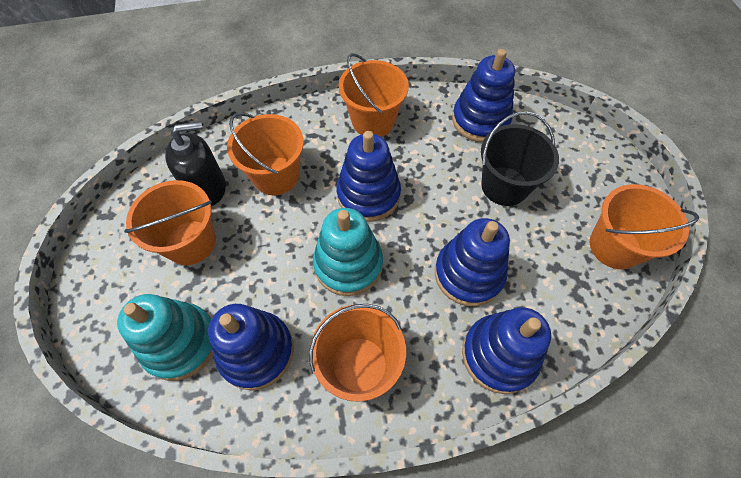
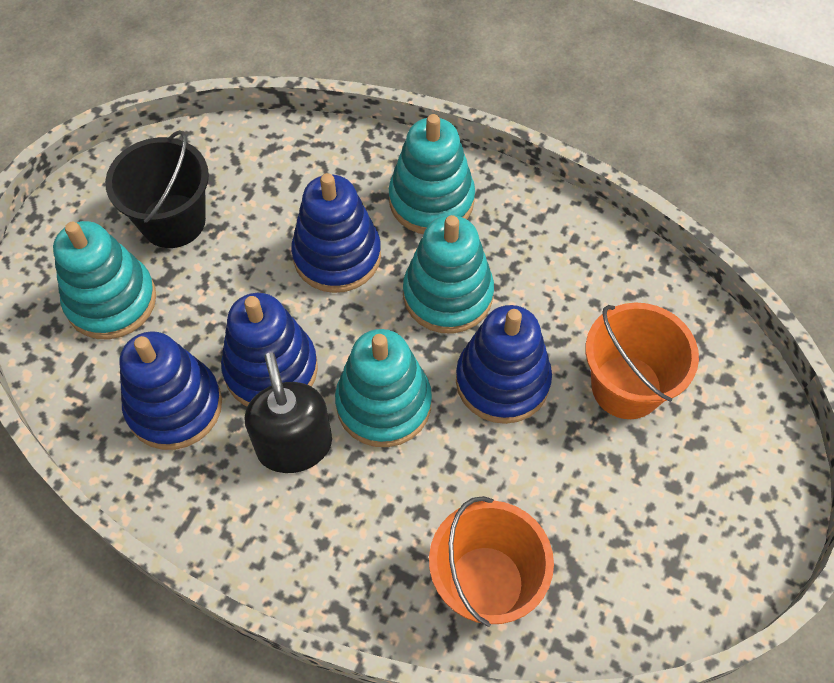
blue stacking toy: [208,304,294,391] [336,131,401,222] [435,218,510,306] [452,49,515,142] [462,307,551,394] = 5 -> [120,331,222,450] [221,293,318,406] [291,173,381,293] [456,305,552,424] = 4
orange bucket: [124,180,216,265] [227,113,304,195] [309,304,406,402] [339,53,409,137] [590,184,699,269] = 5 -> [429,496,554,627] [586,303,699,419] = 2
turquoise stacking toy: [117,294,213,381] [313,208,383,296] = 2 -> [53,221,156,340] [335,329,432,447] [389,114,475,234] [403,215,494,333] = 4

